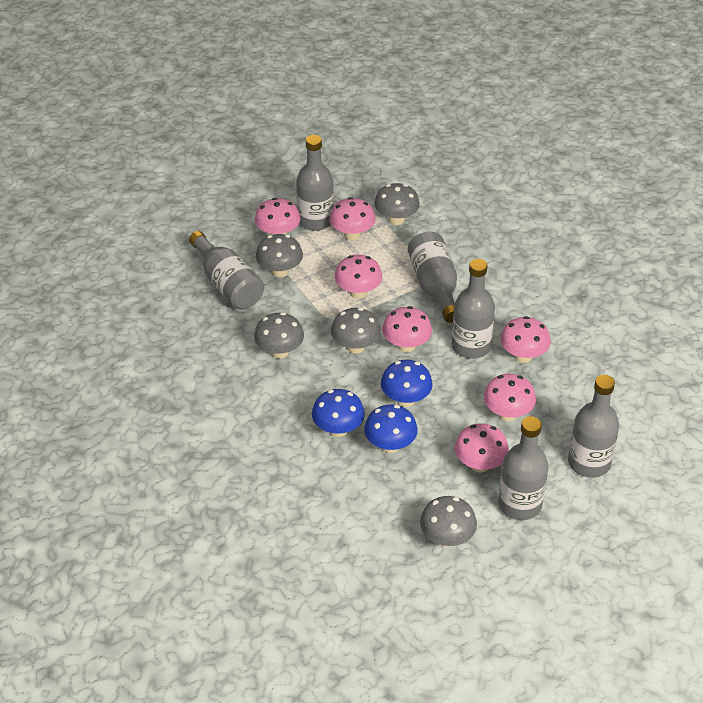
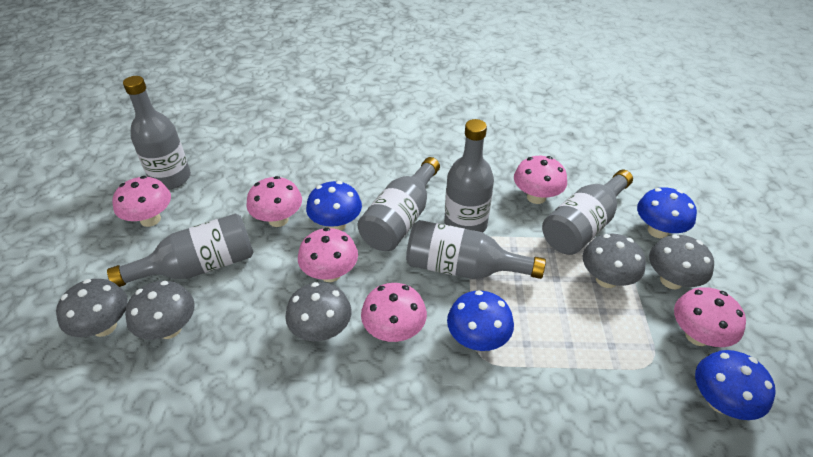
blue mushroom: [312,389,365,437] [364,404,418,453] [381,360,433,407] = 3 -> [306,181,362,230] [447,290,514,351] [637,187,697,238] [695,350,776,420] = 4
pink mushroom: [255,198,300,235] [330,197,375,240] [334,255,382,299] [382,306,432,352] [455,423,509,473] [484,374,536,421] [500,316,551,363] = 7 -> [112,176,171,227] [246,176,302,227] [298,228,358,282] [361,283,427,342] [514,156,567,204] [674,287,746,347] = 6

